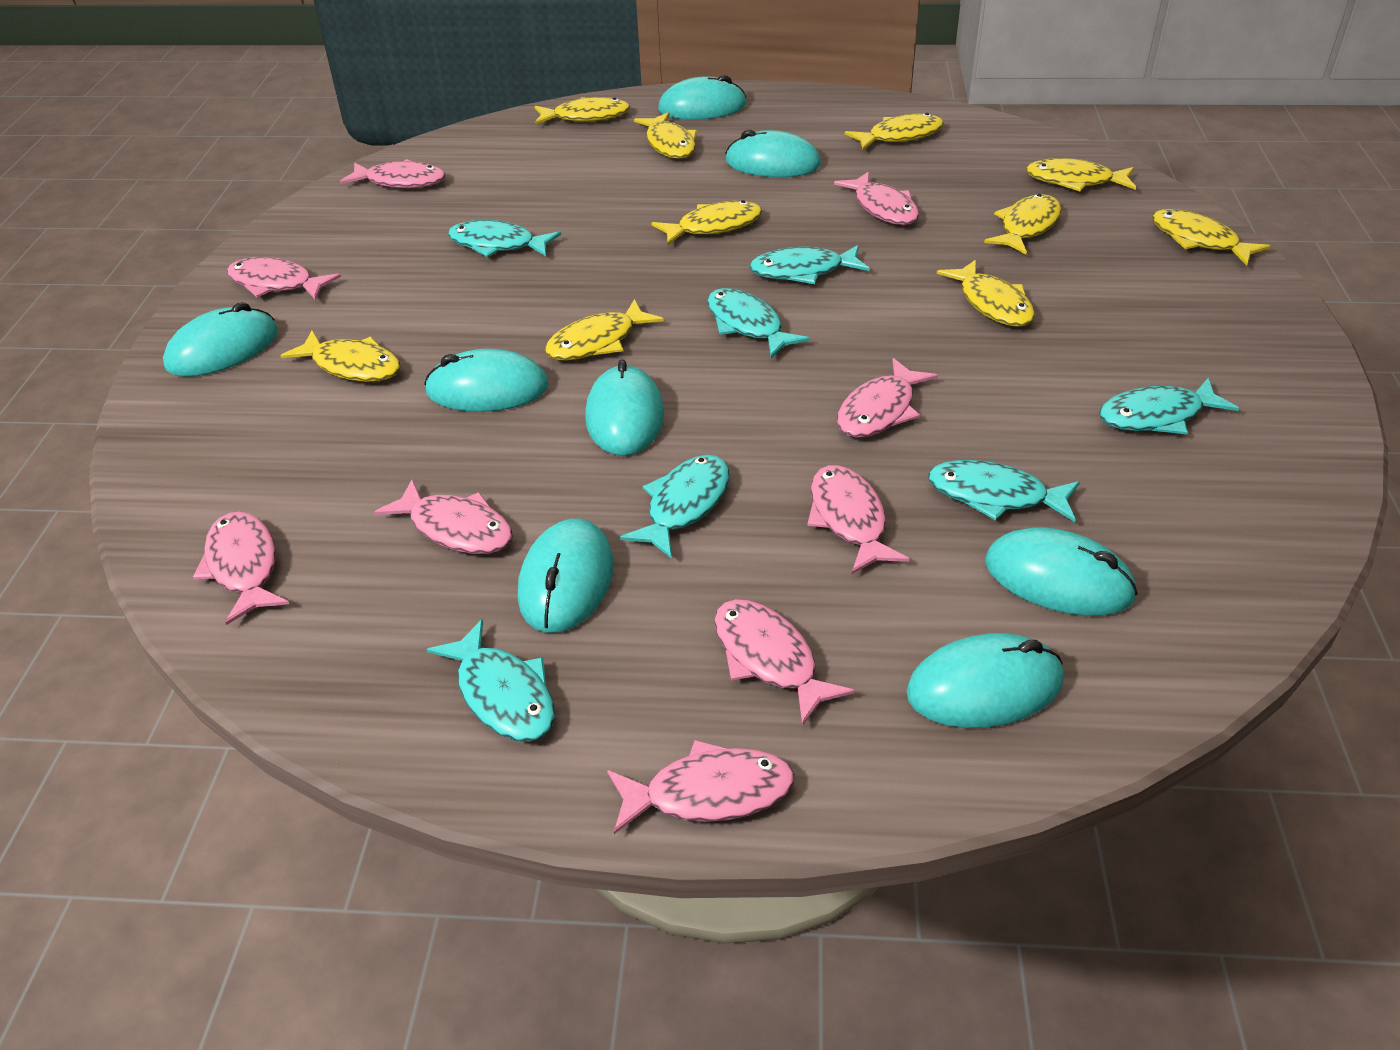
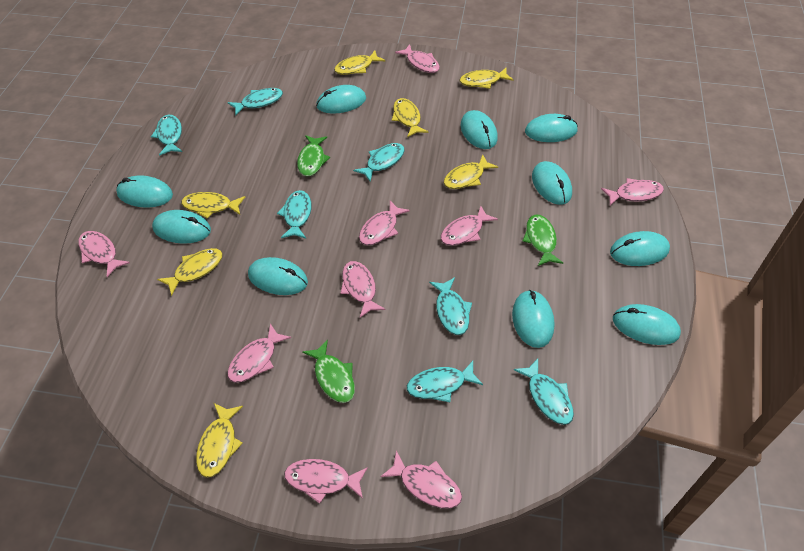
green fish: none = 0 -> [297,135,330,176] [302,340,355,403] [523,214,563,266] = 3
turquoise mouse: [163,302,278,377] [424,349,549,412] [518,518,614,633] [585,360,664,456] [658,75,747,120] [725,129,821,177] [906,633,1064,728] [985,528,1138,616] = 8 -> [116,175,173,208] [152,210,211,244] [248,257,308,295] [316,85,366,114] [461,110,498,149] [512,290,555,348] [525,114,578,142] [532,161,572,205] [610,231,670,266] [613,304,681,345] = 10
yellow fish: [280,330,401,382] [535,97,630,125] [545,299,664,361] [634,112,697,159] [651,200,762,245] [845,113,944,150] [937,260,1035,327] [984,194,1061,254] [1026,158,1136,191] [1152,209,1271,266] = 10 -> [157,248,223,296] [181,192,245,218] [196,403,243,478] [334,51,385,75] [392,98,428,137] [444,154,498,189] [460,67,514,89] = 7

